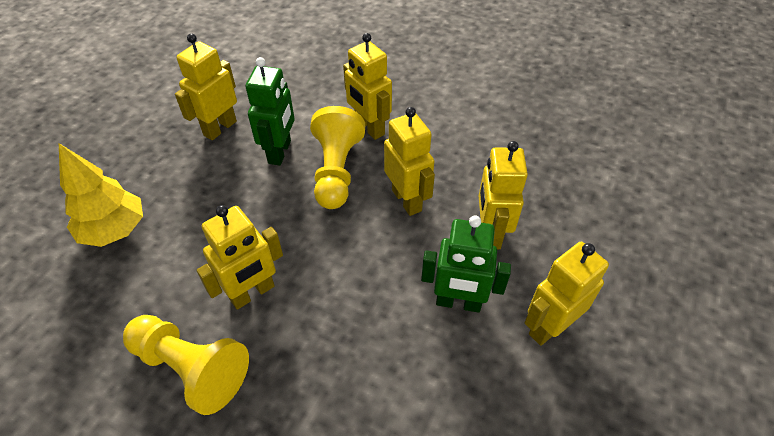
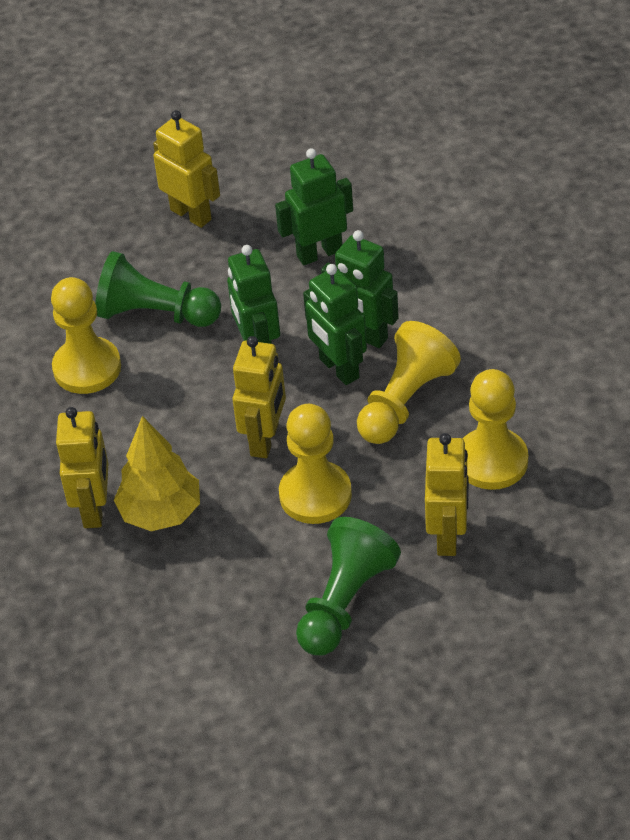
green pawn: none = 0 -> [95,251,221,327] [296,517,401,655] = 2
green robot: [246,57,295,165] [421,215,511,313] = 2 -> [227,245,280,344] [275,148,353,265] [303,264,367,385] [321,230,399,348] = 4
yellow pawn: [123,315,249,415] [310,106,365,209] = 2 -> [51,277,121,394] [279,404,352,524] [357,321,461,444] [463,369,528,490] = 4
yellow robot: [175,33,237,140] [197,205,283,310] [343,33,392,140] [384,107,435,216] [479,141,528,249] [524,242,609,346] = 6 -> [56,407,109,528] [153,110,220,228] [232,336,286,458] [425,433,469,556] = 4

